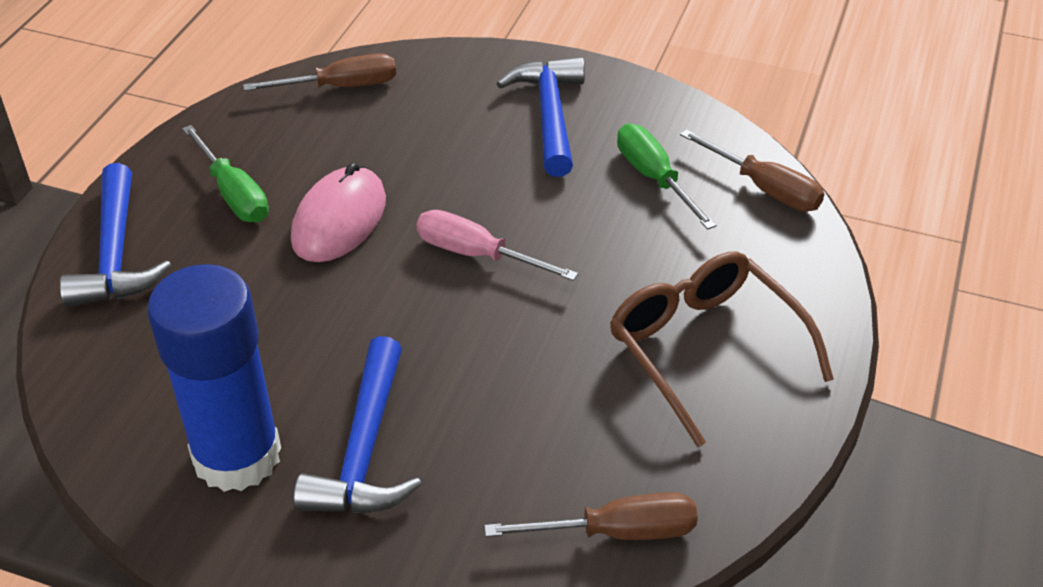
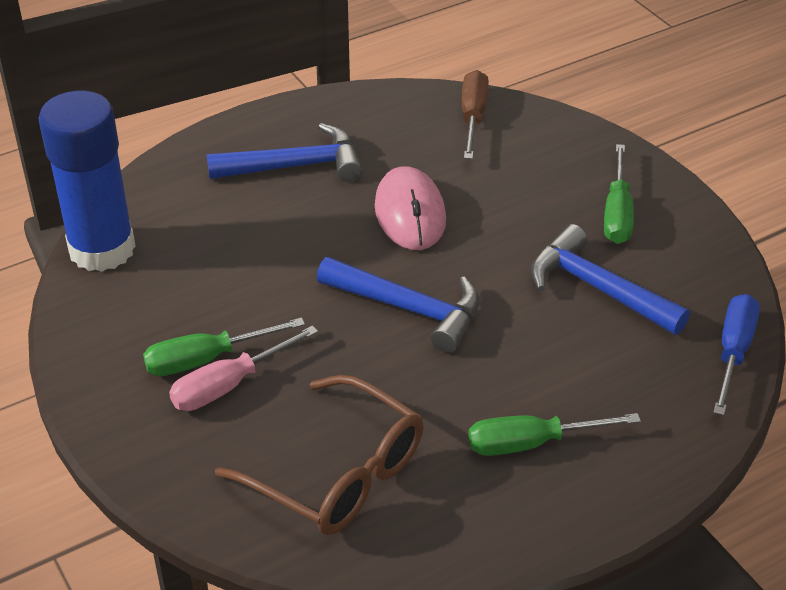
blue screwdriver: none = 0 -> [713,294,760,415] = 1
brown screwdriver: [243,53,396,91] [484,492,698,540] [680,130,824,211] = 3 -> [462,70,489,159] = 1
green screwdriver: [182,125,269,222] [617,124,716,230] = 2 -> [143,317,305,376] [468,413,641,456] [604,144,634,244] = 3

